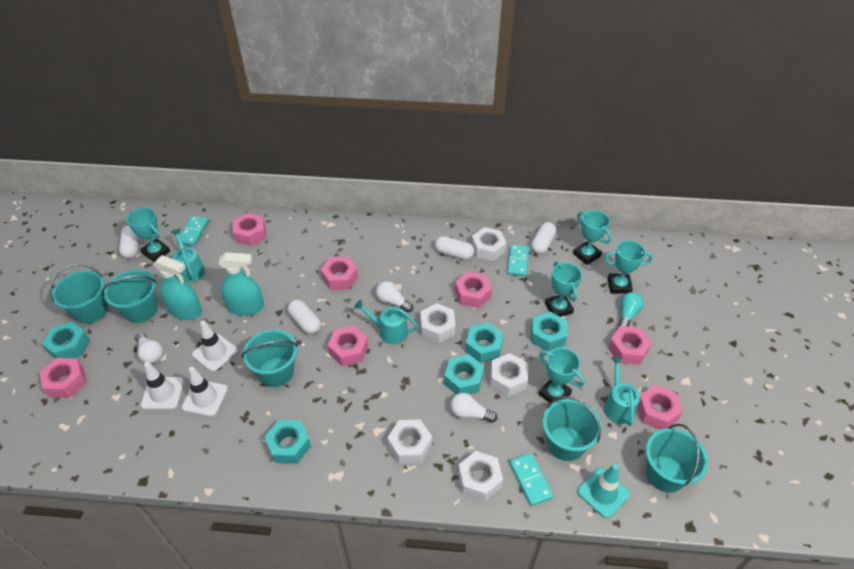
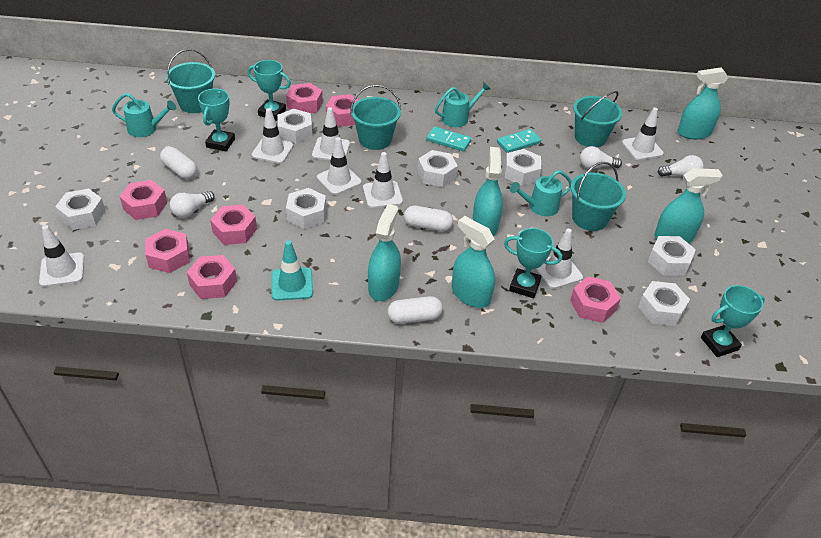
turquoise bucket: [49,264,108,324] [102,269,158,323] [242,330,298,387] [543,396,602,461] [646,424,708,493] = 5 -> [166,49,215,113] [350,85,401,150] [571,162,626,231] [573,91,622,147] = 4
turquoise domino: [177,216,209,246] [507,244,529,277] [510,453,553,506] = 3 -> [426,126,472,152] [497,129,541,153] = 2
turquoise light bulb: [618,292,644,328] = 1 -> none = 0
turquoise nut: [42,321,90,359] [264,420,311,464] [444,354,484,395] [465,323,504,363] [531,311,567,351] = 5 -> none = 0
turquoise spray bottle: [153,255,202,320] [218,252,264,316] = 2 -> [368,204,401,301] [452,216,495,308] [472,147,503,236] [654,168,722,243] [678,67,729,139] = 5
turquoise trophy: [126,207,170,262] [539,348,585,403] [545,261,582,317] [573,210,612,265] [604,240,653,294] = 5 -> [198,89,235,151] [247,60,291,121] [504,228,562,298] [701,285,765,357] = 4
white capsule: [119,225,139,259] [288,300,321,334] [435,236,474,260] [531,222,556,254] = 4 -> [160,147,197,179] [387,296,443,324] [404,206,453,231] = 3
white nut: [387,420,432,464] [420,303,456,343] [458,451,503,501] [471,227,506,261] [490,353,528,397] = 5 -> [55,188,106,230] [277,109,312,144] [286,188,326,229] [418,150,458,187] [505,149,541,186] [638,281,690,326] [648,236,696,276] = 7
white traffic cone: [141,362,184,409] [182,367,228,416] [192,321,238,372] = 3 -> [39,225,84,287] [252,108,293,164] [312,107,350,161] [317,137,362,195] [363,152,403,208] [536,229,583,289] [622,108,664,160] = 7

